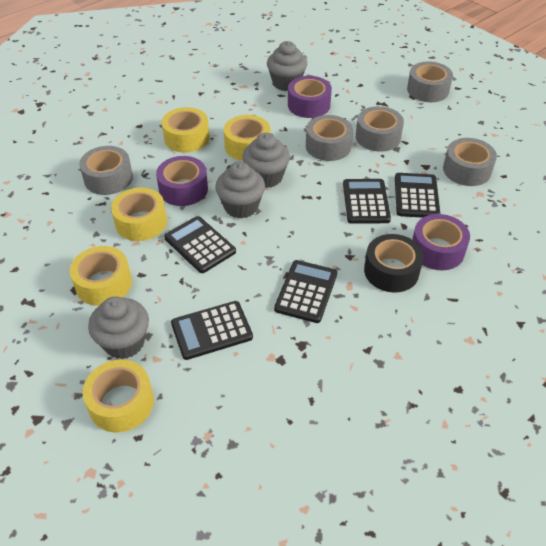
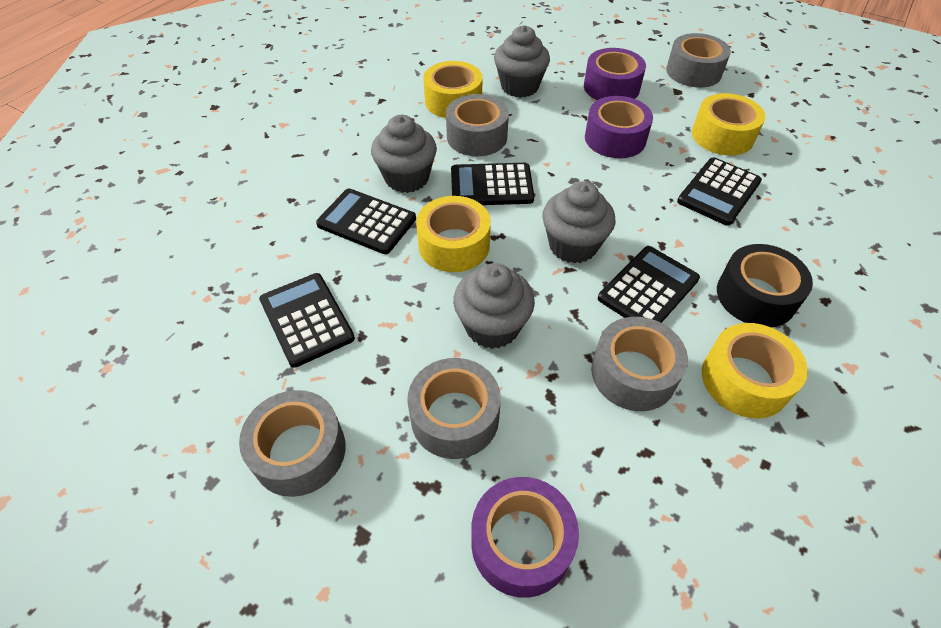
yellow tape: [70,246,132,306] [82,360,154,432] [111,188,167,241] [162,107,209,153] [224,115,270,161] = 5 -> [416,196,491,272] [423,61,482,118] [692,93,765,155] [702,323,808,419] = 4

